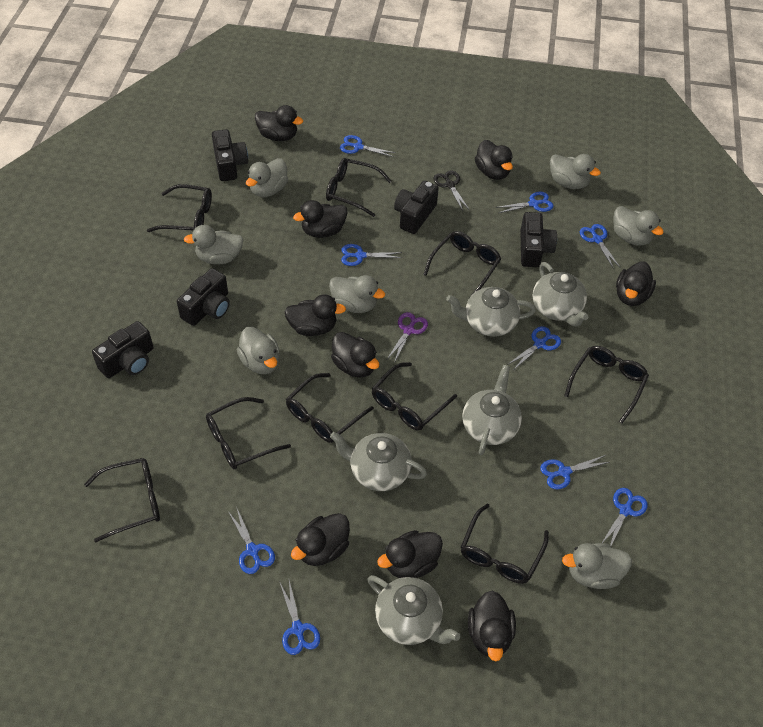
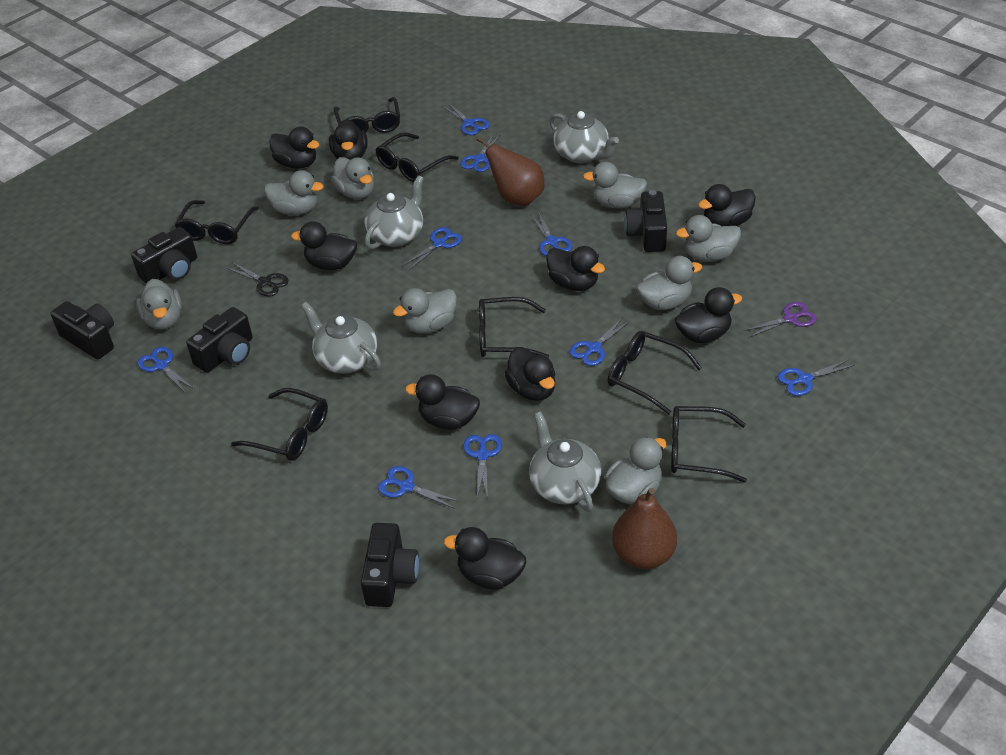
black glasses: [84,458,160,542] [147,184,212,232] [206,397,291,469] [286,373,374,443] [326,158,392,217] [372,362,457,430] [423,231,501,297] [461,504,549,584] [564,346,649,423] = 9 -> [175,200,259,244] [231,388,328,461] [334,97,400,133] [375,132,459,182] [479,297,549,358] [608,331,702,415] [671,406,747,483] = 7
brown pear: none = 0 -> [477,137,545,206] [612,488,677,569] = 2
grey duck: [184,225,244,264] [236,327,280,374] [246,158,288,197] [329,275,385,313] [550,154,601,189] [562,543,632,589] [613,206,664,246] = 7 -> [136,279,182,330] [264,170,324,215] [331,157,374,199] [393,288,457,334] [583,162,647,209] [605,437,667,504] [636,256,702,310] [676,215,741,262] = 8
grey teapot: [330,432,427,491] [368,575,460,645] [446,287,536,337] [462,365,522,455] [533,262,589,327] = 5 -> [301,302,381,374] [364,175,424,249] [529,411,601,512] [549,111,619,163] = 4

